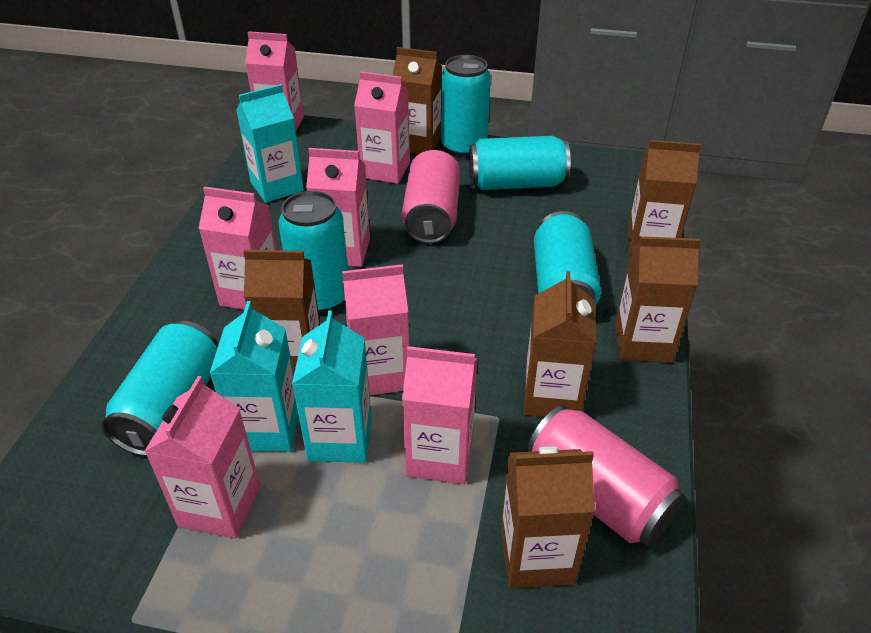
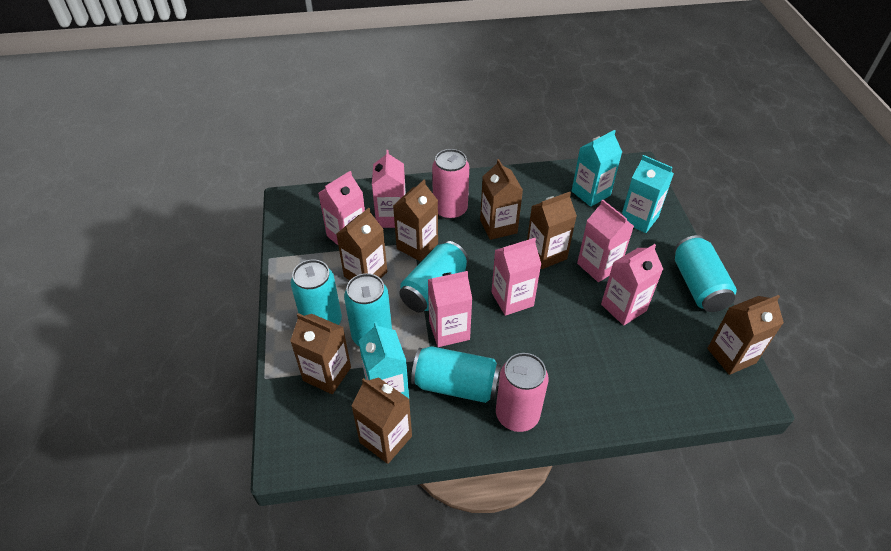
brown carton: [243,250,320,373] [392,47,442,154] [501,447,595,588] [524,271,596,417] [615,236,701,363] [628,140,701,255] = 6 -> [290,313,351,394] [336,208,387,280] [351,377,412,464] [393,180,438,262] [480,159,523,240] [527,192,577,269] [707,295,784,375] = 7
pink carton: [145,376,260,539] [198,186,277,310] [245,31,304,132] [306,148,370,267] [342,264,409,395] [354,71,410,184] [402,346,477,484] = 7 -> [318,171,365,245] [372,150,406,228] [428,271,472,347] [492,238,541,316] [577,200,634,282] [601,244,663,326] = 6

